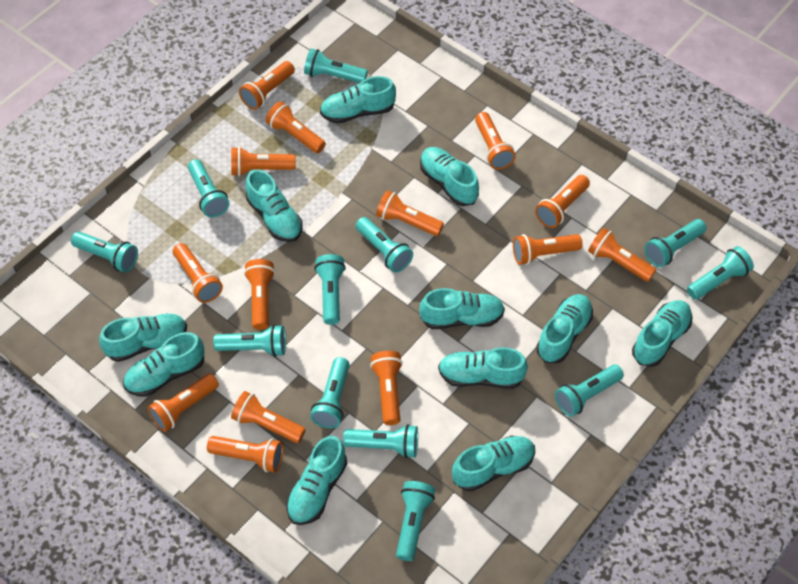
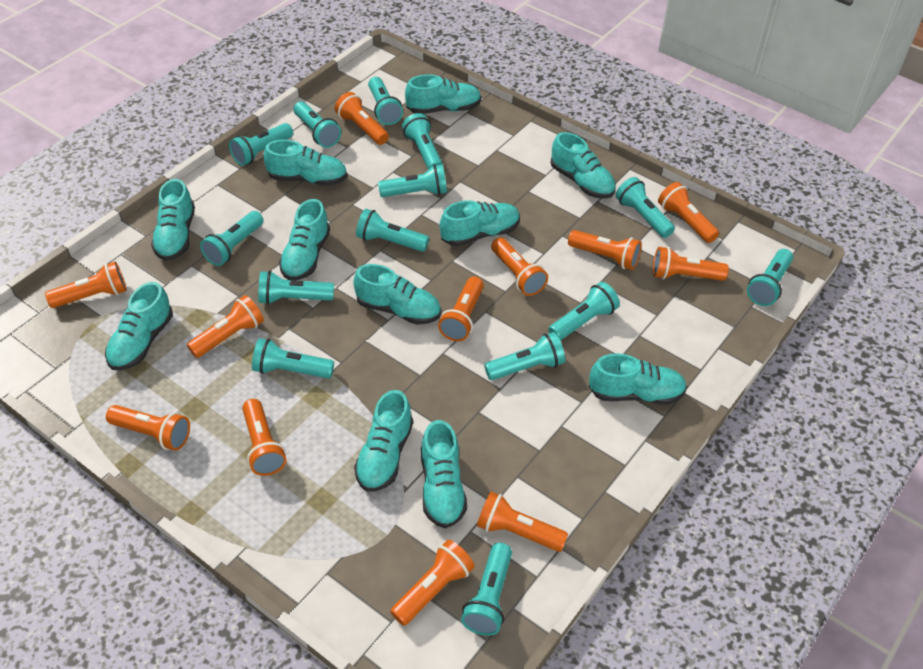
orange flashlight: [148,373,219,432] [173,243,223,303] [207,436,283,472] [231,147,296,176] [231,391,306,443] [239,61,295,110] [244,259,275,330] [265,101,326,153] [370,351,403,425] [376,190,444,236] [475,112,516,170] [513,234,583,265] [535,175,590,228] [588,228,656,282] = 14 -> [45,262,127,308] [106,405,190,451] [187,295,264,358] [242,399,286,476] [335,92,389,145] [390,540,475,626] [438,277,484,341] [477,492,568,552] [491,237,548,296] [568,230,642,270] [653,247,729,281] [658,182,719,243] = 12
turquoise flashlight: [71,231,138,273] [188,159,230,217] [213,324,286,357] [304,49,368,83] [310,357,350,428] [314,254,346,325] [343,424,418,458] [356,217,413,273] [396,481,435,561] [555,364,624,417] [645,219,706,267] [687,246,754,300] = 12 -> [200,211,264,266] [229,123,293,166] [252,338,334,378] [258,271,334,305] [293,101,341,148] [356,209,429,252] [368,77,403,125] [378,164,447,197] [402,113,443,170] [461,543,512,636] [484,332,565,380] [548,282,620,341] [615,177,675,238] [747,249,793,306] = 14

